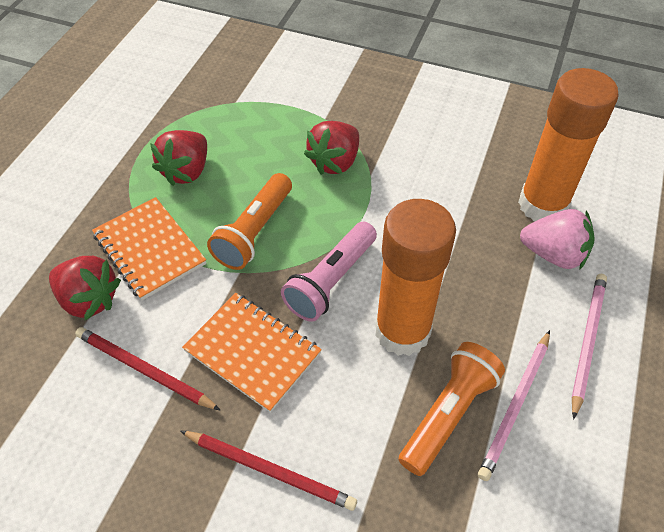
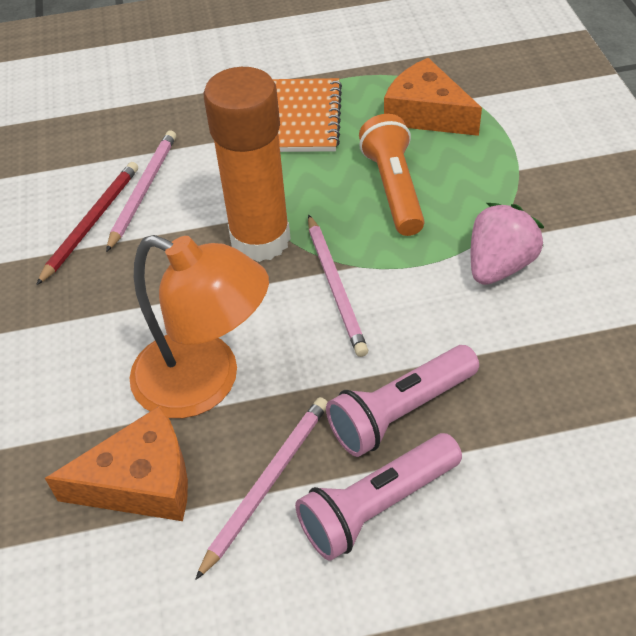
orange cheese: none = 0 -> [45,406,188,521] [384,58,482,136] = 2
orange flashlight: [207,173,292,270] [398,342,505,476] = 2 -> [359,114,425,236] = 1
orange glue stick: [375,199,456,356] [518,68,619,221] = 2 -> [203,67,291,262] = 1
orange lamp: none = 0 -> [129,235,269,418] = 1
orange notebook: [92,197,206,300] [182,293,322,413] = 2 -> [273,78,342,152] = 1
pink flashlight: [281,222,377,322] = 1 -> [295,433,462,561] [326,345,479,457] = 2
pink pencil: [478,330,550,481] [571,274,607,419] = 2 -> [106,130,176,252] [195,397,328,580] [308,214,368,357] = 3
red pencil: [75,327,220,410] [180,431,357,511] = 2 -> [36,162,138,286] = 1
red strawberry: [49,256,121,320] [150,130,207,186] [304,121,359,175] = 3 -> none = 0

